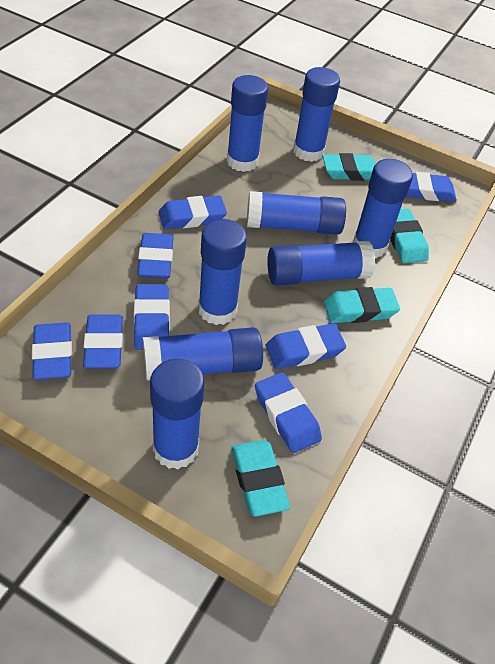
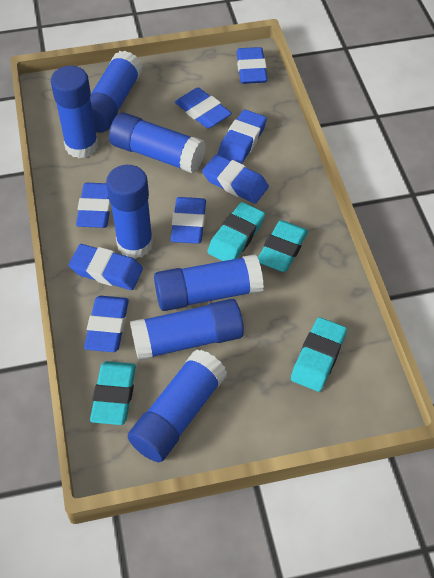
blue glue stick: [143,327,263,381] [150,359,204,469] [198,219,247,325] [226,75,268,172] [247,191,346,235] [267,241,376,286] [293,67,340,162] [353,159,413,258] = 8 -> [51,66,98,158] [90,51,142,133] [106,165,153,259] [109,112,206,173] [128,349,227,462] [130,299,244,361] [154,254,264,311] = 7

